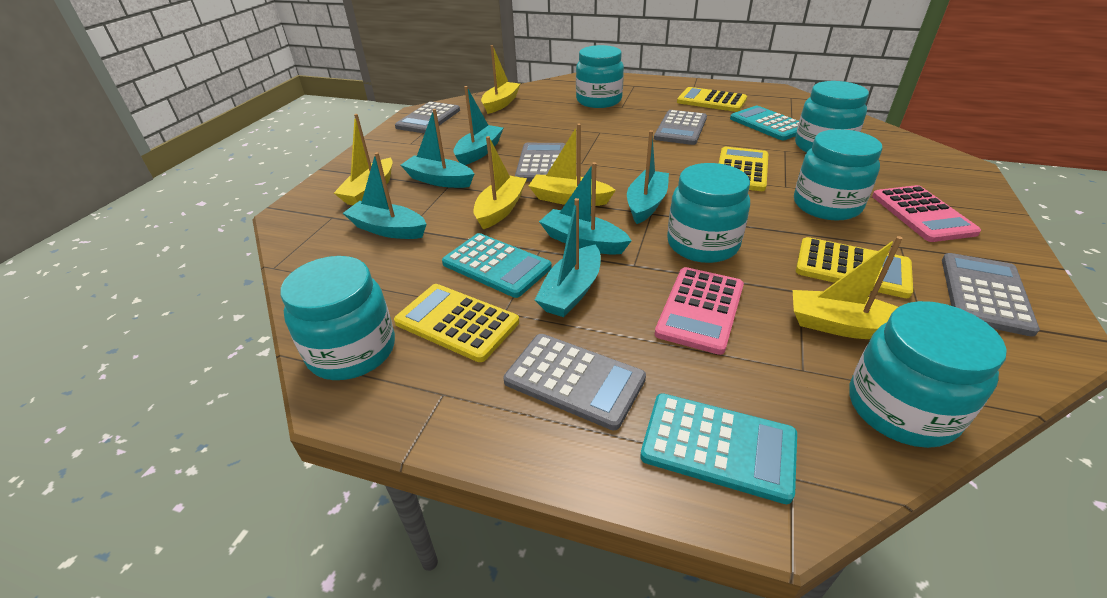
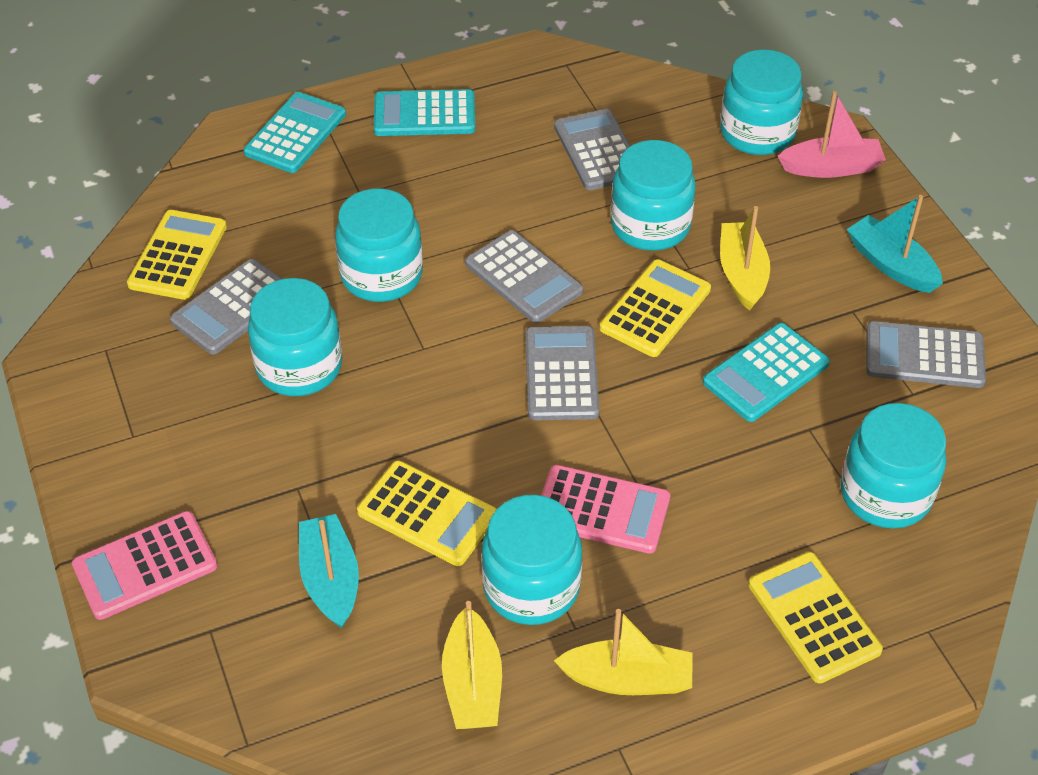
pink boat: none = 0 -> [778,91,886,178] = 1
turquoise boat: [343,152,426,239] [401,109,474,188] [453,86,503,165] [535,198,601,317] [539,162,632,255] [627,130,669,224] = 6 -> [299,514,359,628] [847,195,943,293] = 2
yellow boat: [334,114,393,205] [474,136,527,229] [481,45,520,114] [529,124,616,206] [793,236,903,339] = 5 -> [442,601,502,729] [554,609,693,695] [720,206,770,311] = 3

